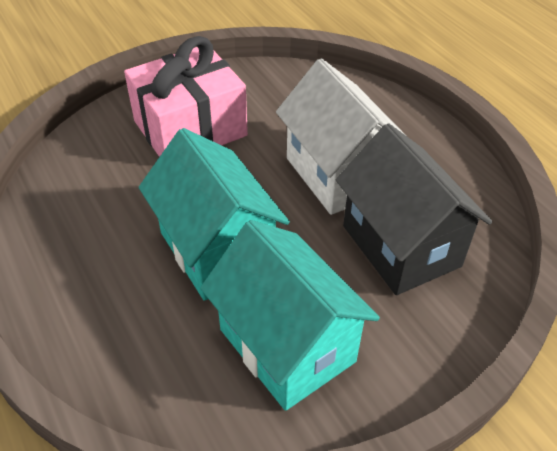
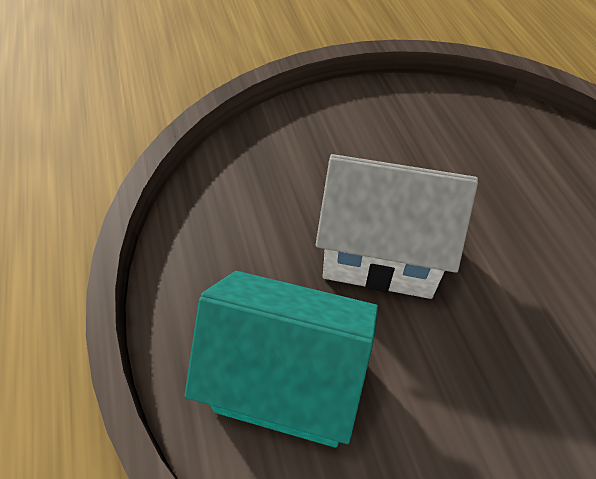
black house: [336,123,492,295] = 1 -> none = 0
pink gift: [124,36,248,157] = 1 -> none = 0
turquoise house: [139,128,290,301] [200,220,380,411] = 2 -> [184,271,378,448] = 1

